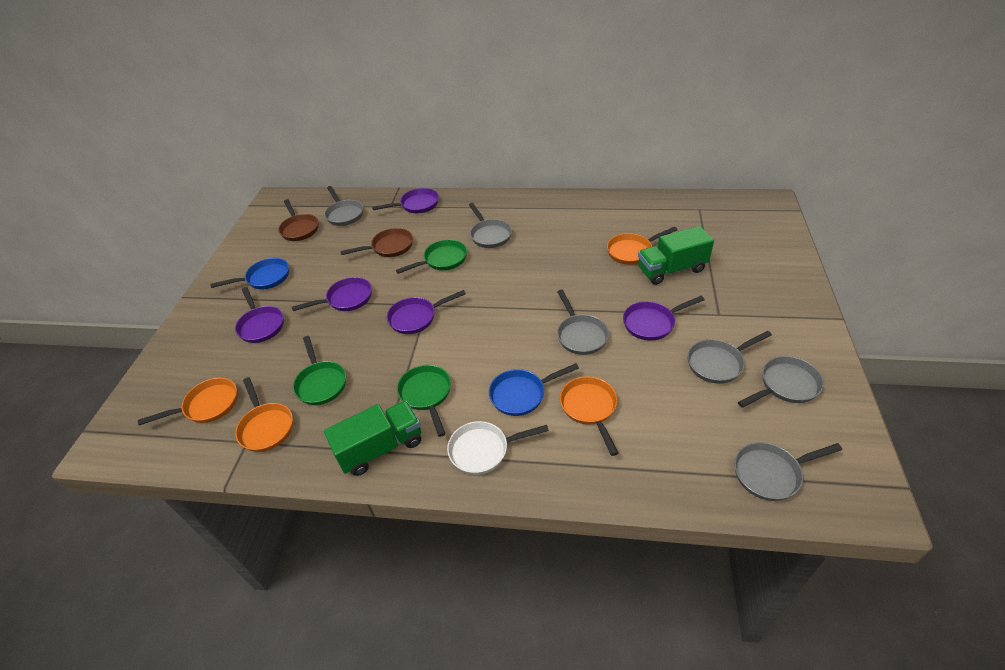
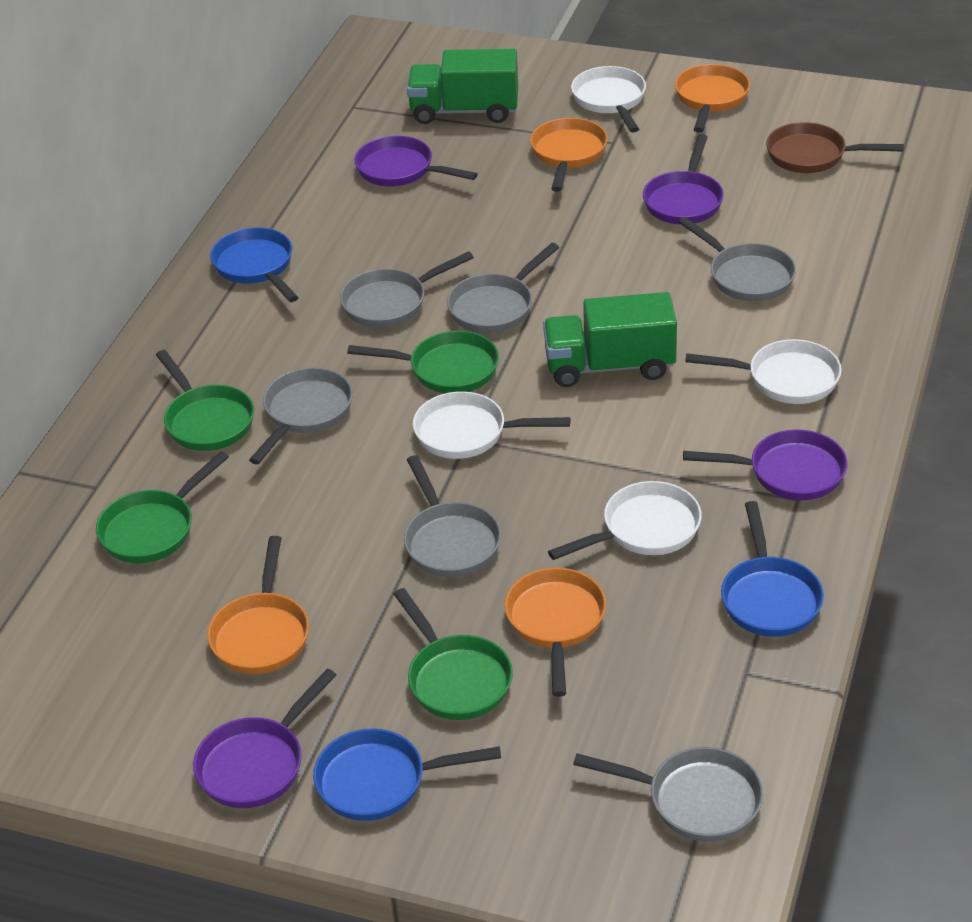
blue pan: [210,258,289,289] [489,363,579,416] = 2 -> [210,227,299,302] [313,729,501,821] [721,501,824,637] = 3
brown pan: [278,199,318,241] [340,228,413,257] = 2 -> [766,122,904,173] = 1
green pan: [293,336,346,405] [396,239,467,274] [397,365,451,437] = 3 -> [96,451,229,563] [156,350,254,451] [347,331,499,393] [394,588,513,720] = 4
purple pan: [235,287,284,343] [292,277,372,311] [372,188,439,213] [387,290,466,334] [623,296,705,341] = 5 -> [193,669,337,808] [354,136,478,186] [643,134,724,224] [683,429,848,500] = 4
white pan: [447,421,549,475] = 1 -> [413,391,570,459] [548,481,702,560] [571,66,646,133] [685,339,842,404] = 4

